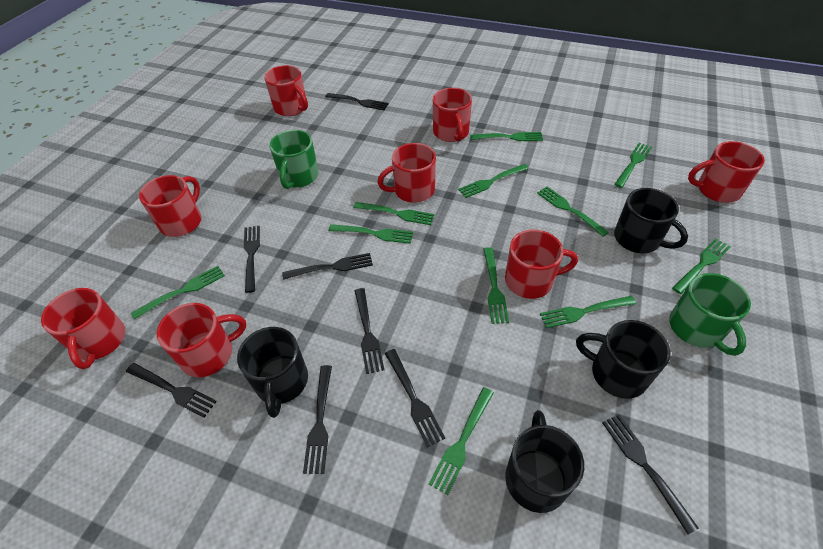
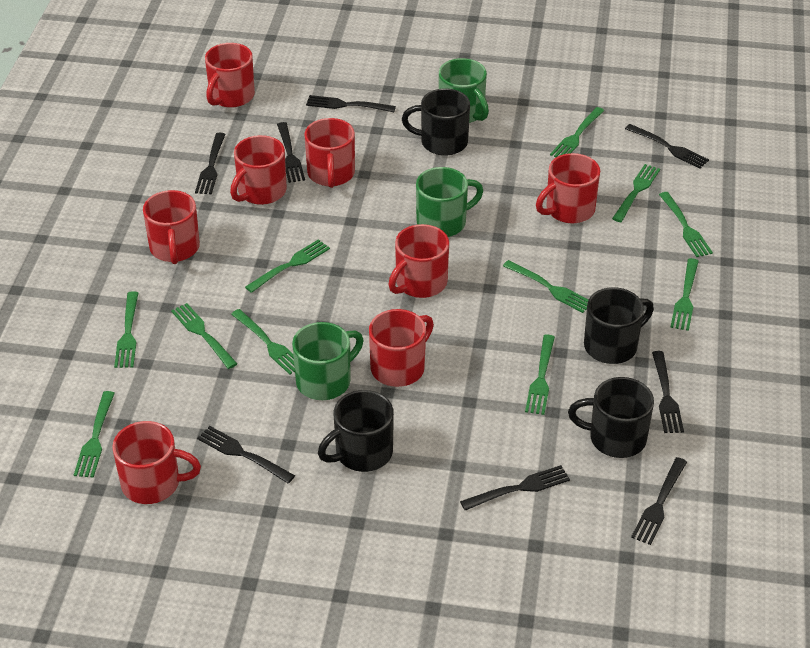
green mug: [270,130,319,189] [669,273,751,356] = 2 -> [292,322,363,400] [416,167,483,237] [439,58,489,123] = 3

